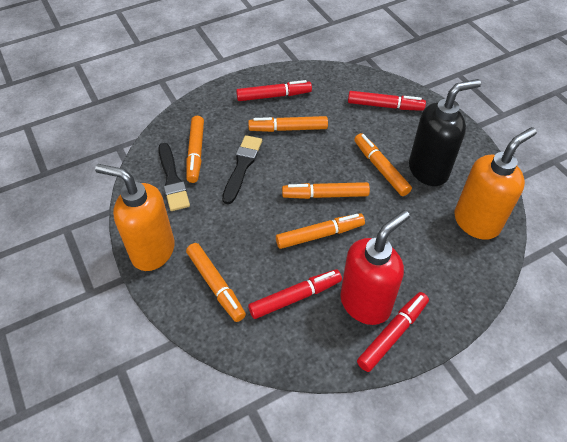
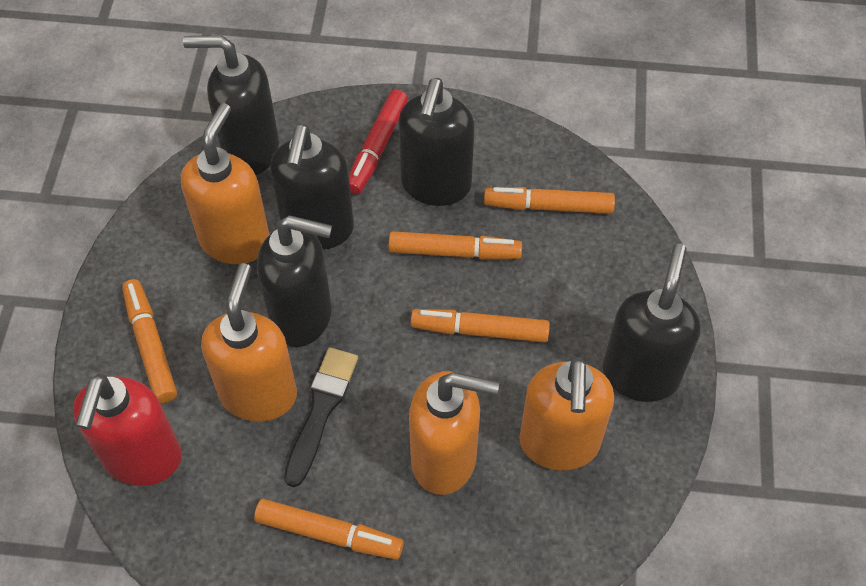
black brush: [158,143,190,211] [222,135,262,204] = 2 -> [284,347,358,487] = 1
black soap dispenser: [409,79,481,186] = 1 -> [183,35,279,175] [257,216,332,347] [270,124,354,250] [399,78,475,206] [603,244,700,402] = 5
orange marker: [186,116,204,183] [186,243,246,322] [248,116,328,132] [276,213,365,249] [282,182,370,199] [354,133,412,196] = 6 -> [122,279,177,403] [254,499,404,560] [389,231,522,259] [411,309,550,342] [484,187,615,214] = 5
orange soap dispenser: [95,164,175,271] [454,127,537,240] = 2 -> [181,103,270,264] [201,263,297,422] [409,371,499,495] [519,357,614,471] = 4
red marker: [236,80,312,101] [248,269,342,319] [348,91,426,111] [357,292,429,372] = 4 -> [349,89,408,194] = 1

